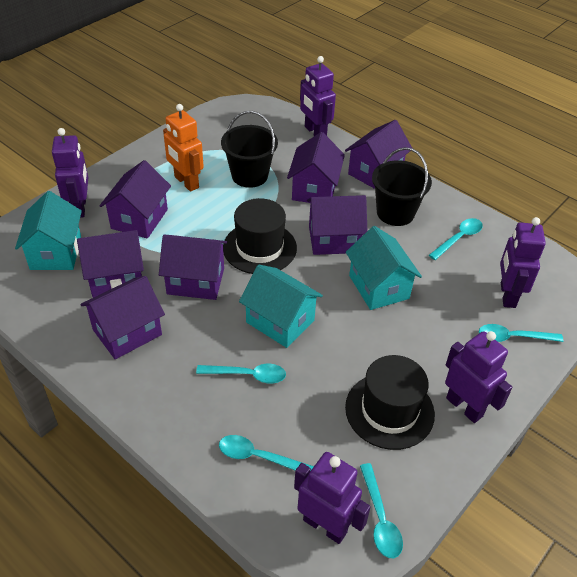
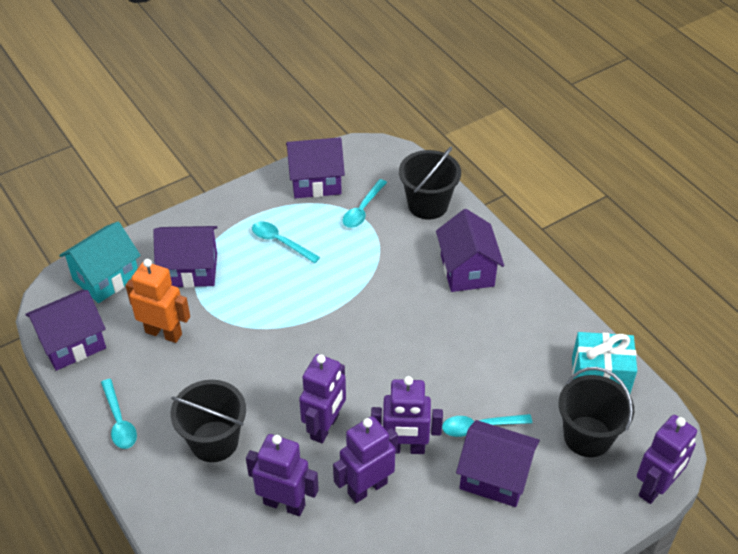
black bucket: [221,111,278,188] [372,147,432,226] = 2 -> [170,380,246,462] [399,147,461,220] [559,367,634,457] = 3
black hat: [223,198,297,274] [345,355,435,450] = 2 -> none = 0
purple house: [77,230,144,298] [80,276,165,359] [100,160,171,239] [159,234,227,300] [287,132,345,203] [307,195,367,255] [345,120,412,189] = 7 -> [25,290,106,371] [153,226,218,288] [286,137,345,198] [436,209,504,292] [456,420,540,507] = 5
turquoise gift: none = 0 -> [572,332,637,394] = 1
turquoise house: [15,191,82,270] [239,265,323,348] [346,226,422,310] = 3 -> [59,222,141,303] = 1
turquoise spoon: [196,364,286,383] [219,435,314,470] [360,463,403,558] [429,218,483,260] [479,324,564,342] = 5 -> [101,379,137,449] [252,222,320,263] [343,179,387,228] [442,414,532,437] = 4

